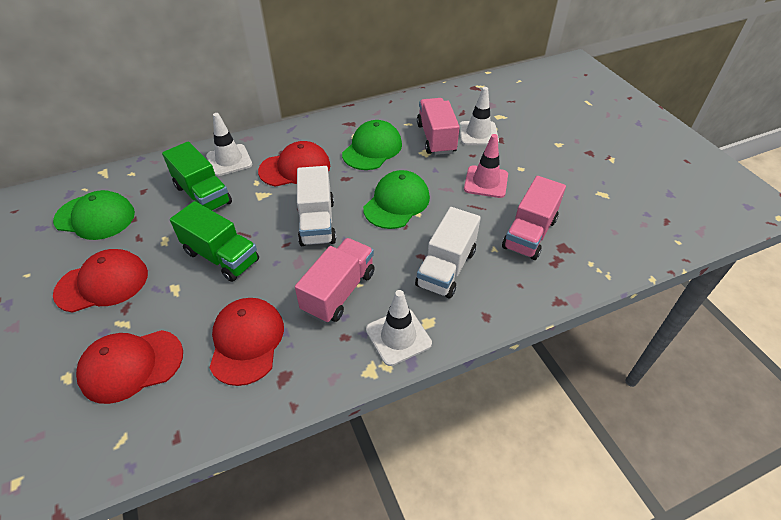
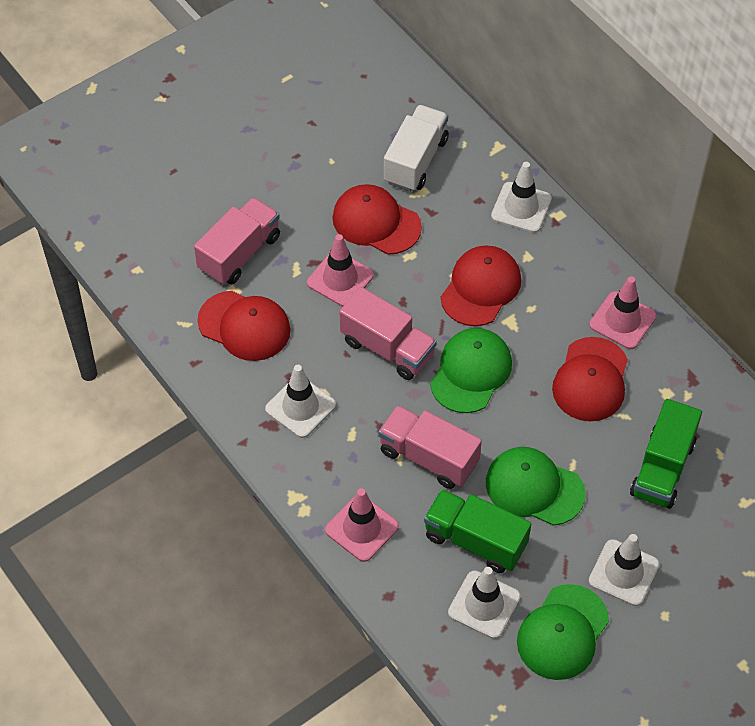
pink traffic cone: [464,134,508,198] = 1 -> [307,234,374,307] [325,488,399,562] [589,276,657,349] = 3
white traffic cone: [206,113,252,176] [366,290,432,366] [459,87,499,145] = 3 -> [265,365,336,438] [448,567,521,639] [491,162,552,233] [589,534,659,606] = 4
white truck: [297,166,336,246] [415,207,481,298] = 2 -> [384,105,449,192] = 1

